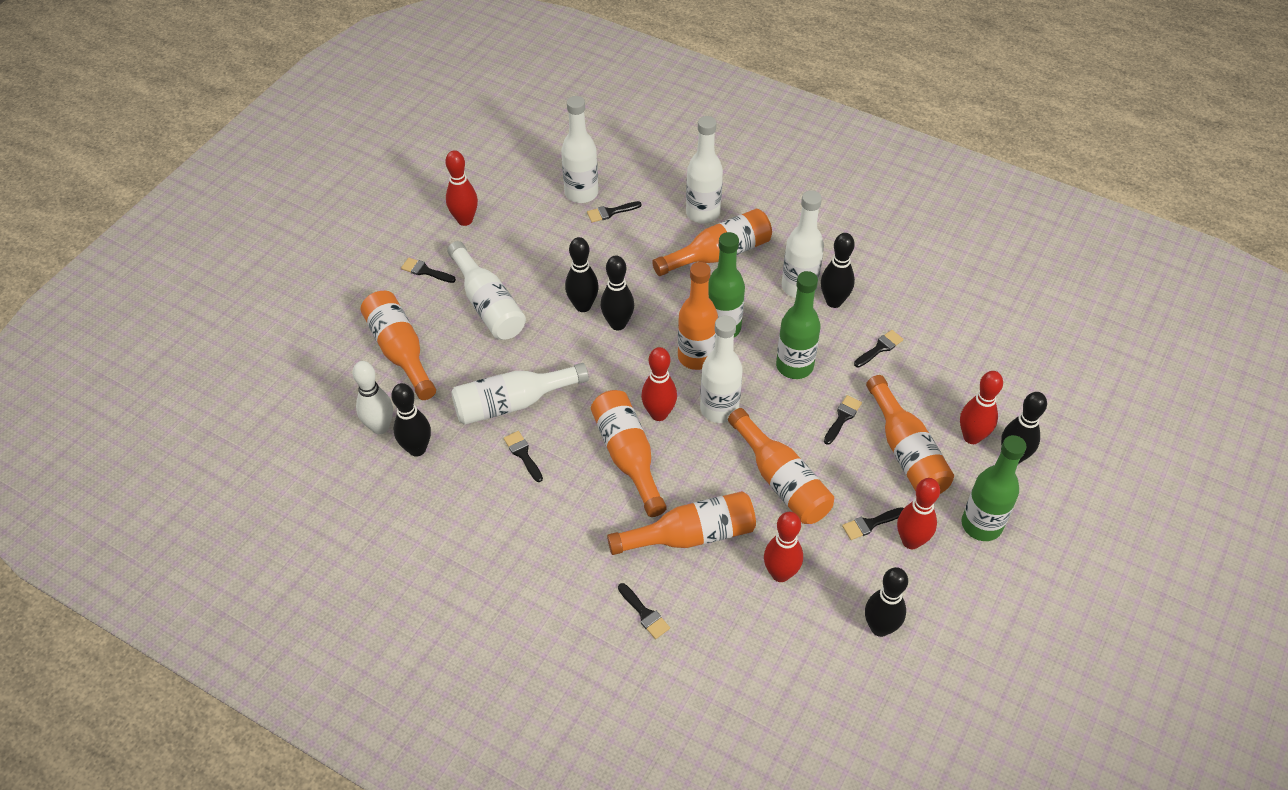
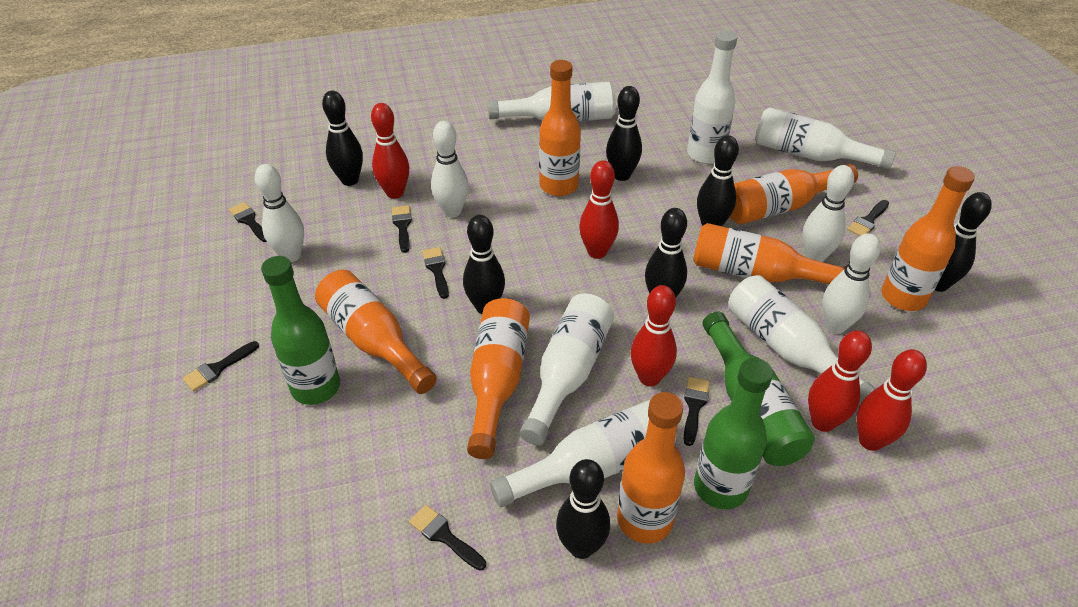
black bowling pin: [391,383,431,457] [565,237,599,312] [601,256,634,330] [821,233,855,308] [865,567,908,637] [1001,392,1047,464] = 6 -> [322,91,363,186] [463,215,505,314] [556,459,610,559] [606,86,642,181] [645,208,687,298] [697,135,739,226] [935,192,992,292] = 7
white bowling pin: [352,361,393,434] = 1 -> [255,164,304,262] [431,121,469,218] [803,165,854,262] [822,233,881,334] = 4

